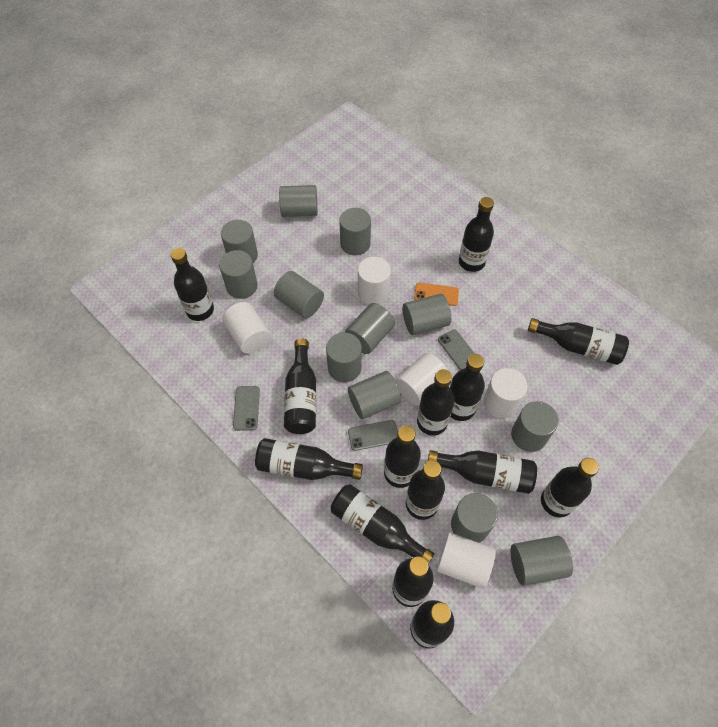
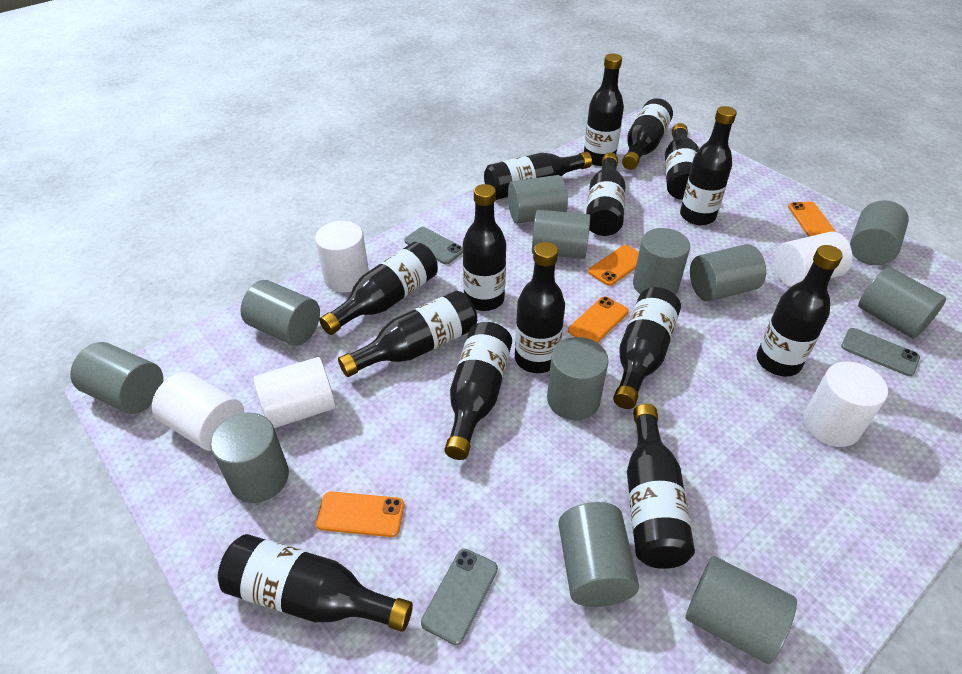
black bottle: [171,248,214,321] [255,438,363,480] [284,338,316,434] [331,484,434,564] [384,426,421,488] [392,556,434,607] [406,460,445,520] [410,600,454,648] [417,369,455,436] [428,450,537,494] [450,354,485,421] [459,197,494,272] [528,318,629,365] [541,458,599,518] = 14 -> [218,534,413,632] [319,242,438,335] [338,291,477,377] [445,322,512,460] [463,184,506,311] [484,152,592,200] [515,242,565,373] [584,53,624,166] [586,152,626,236] [613,287,681,409] [622,98,673,170] [627,404,695,569] [665,123,699,200] [680,106,737,225] [757,245,843,377] = 15
orange phone: [414,283,459,306] = 1 -> [316,491,404,537] [568,296,628,343] [588,245,639,286] [788,201,836,237] = 4

